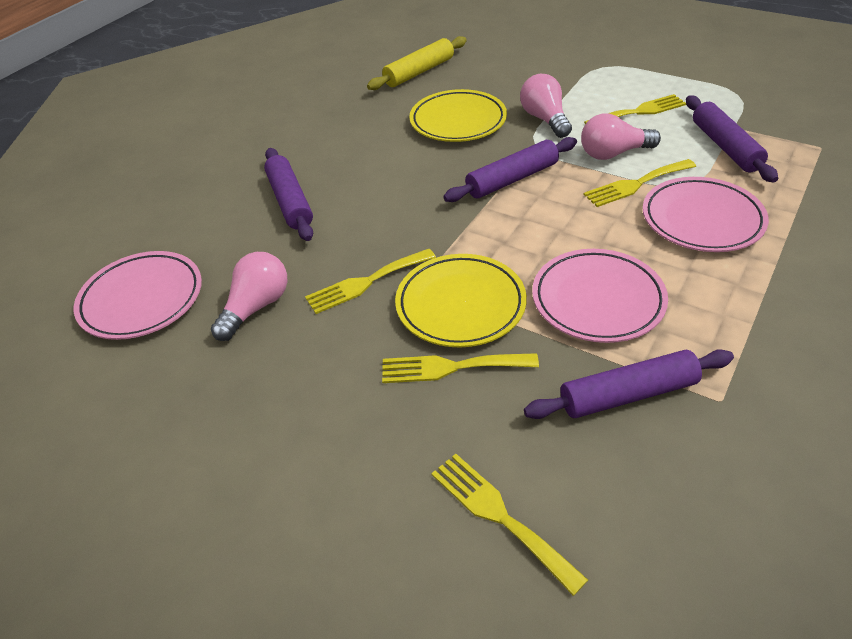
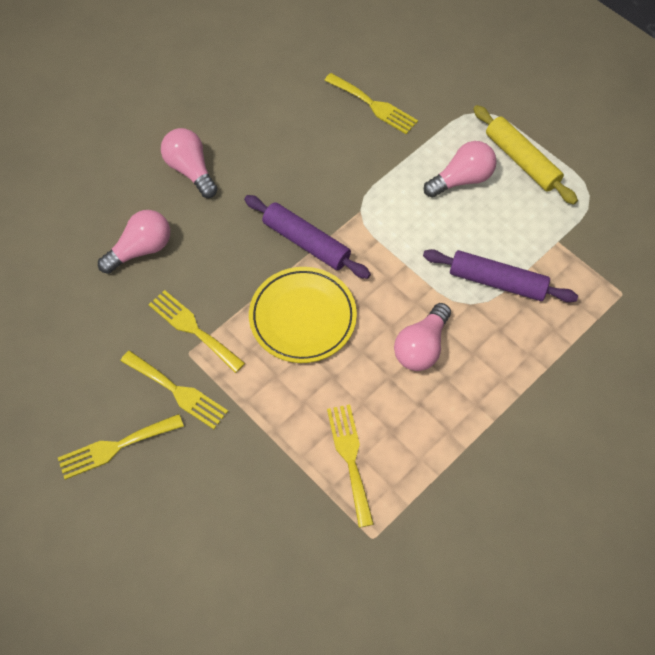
pink light bulb: [211,252,288,341] [520,74,572,138] [581,113,661,160] = 3 -> [98,210,170,274] [161,128,217,198] [394,303,451,371] [424,141,497,198] = 4
pink plate: [74,251,202,340] [532,249,668,343] [643,177,769,252] = 3 -> none = 0
purple rolling pin: [264,148,313,241] [443,137,577,202] [524,349,734,419] [686,96,778,182] = 4 -> [244,195,371,279] [423,249,578,303] = 2
yellow plate: [395,254,527,347] [409,89,507,142] = 2 -> [249,267,357,363] = 1

